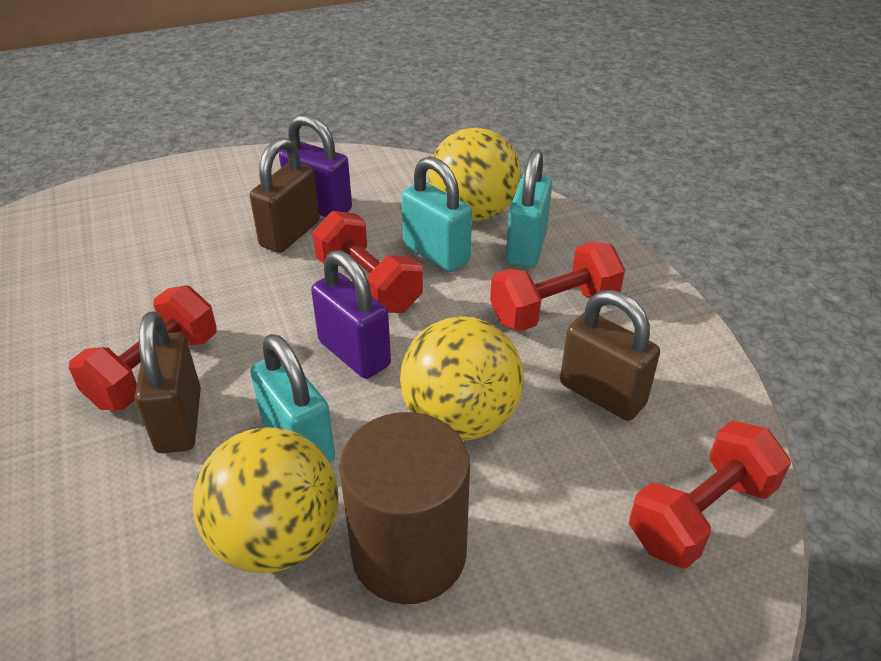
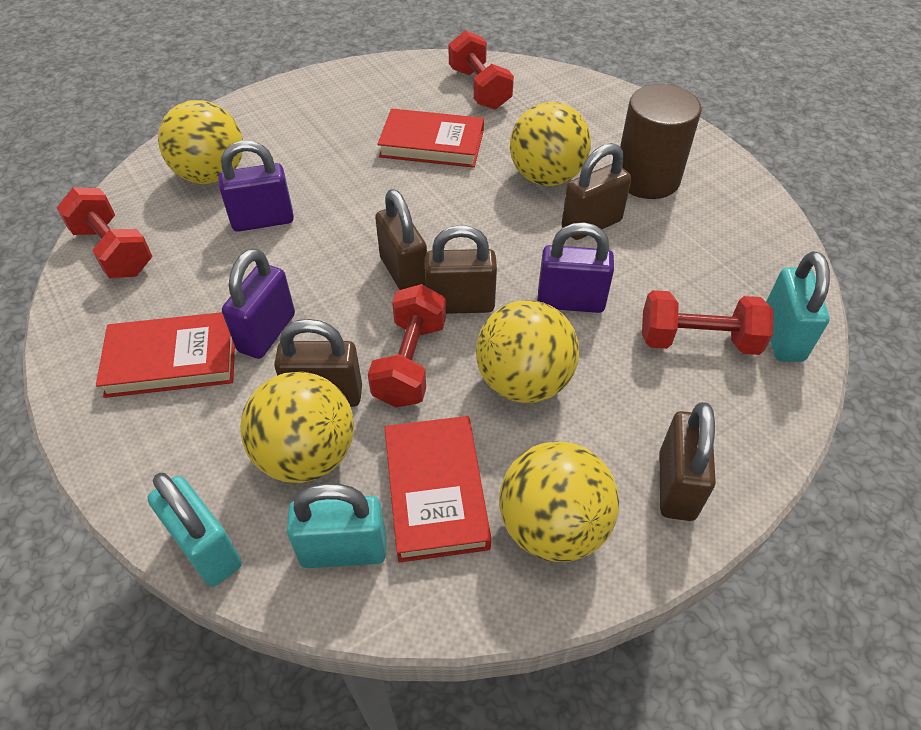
brown padlock: [135,311,201,453] [250,137,320,253] [560,290,660,421] = 3 -> [274,319,362,407] [375,189,427,290] [425,225,497,314] [561,143,631,240] [660,402,716,521] = 5
purple padlock: [279,114,352,217] [311,250,391,379] = 2 -> [218,141,294,232] [222,248,295,359] [537,222,614,313] = 3
red book: none = 0 -> [96,312,235,398] [377,109,484,168] [385,416,491,562] = 3
yellow ball: [193,427,338,573] [400,316,524,440] [429,128,521,221] = 3 -> [158,100,243,184] [240,372,354,483] [476,300,579,403] [499,441,619,562] [510,102,591,186] = 5

